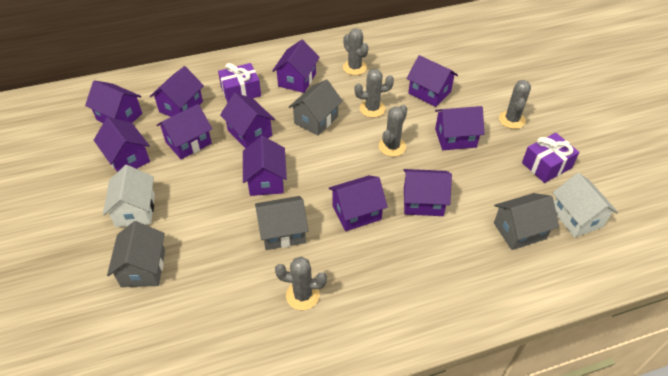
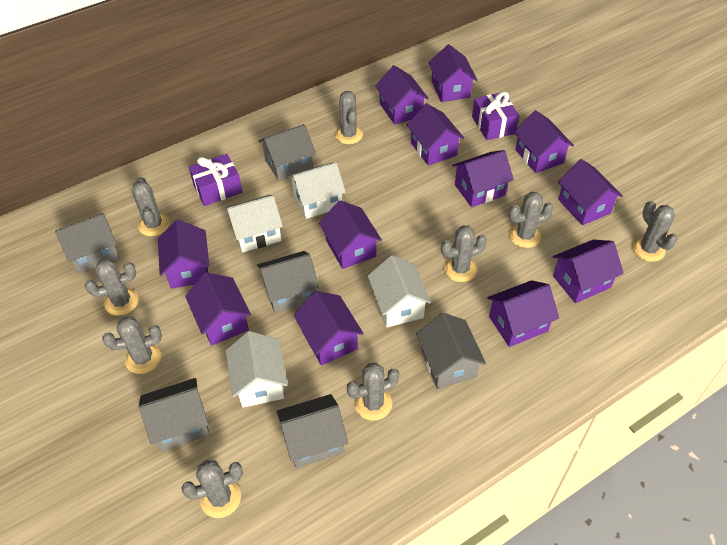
grey cactus: [275,257,327,310] [343,28,368,75] [355,69,394,117] [379,105,407,157] [499,80,531,129] = 5 -> [85,259,139,316] [102,317,162,374] [132,177,170,236] [181,460,243,518] [335,91,363,144] [347,363,399,421] [441,226,487,282] [509,192,553,248] [632,201,677,262] = 9
grey house: [107,221,165,287] [255,196,308,250] [289,79,343,136] [494,193,559,250] = 4 -> [55,213,120,274] [139,378,210,451] [257,251,319,313] [258,124,315,181] [276,394,348,468] [416,313,486,389] = 6
purple house: [85,80,142,123] [94,117,150,172] [150,66,204,117] [157,104,212,159] [220,93,275,149] [243,136,287,196] [272,40,320,93] [329,175,387,231] [403,169,452,216] [406,55,458,107] [435,106,485,150] = 11 -> [158,220,209,289] [185,272,251,346] [294,291,363,366] [319,200,382,269] [375,65,429,125] [407,103,464,166] [428,44,477,102] [452,150,514,207] [487,280,559,347] [514,110,574,173] [553,239,624,303] [558,159,623,225] = 12
white house: [103,165,155,227] [553,173,618,238] = 2 -> [225,195,283,253] [226,331,288,407] [288,162,346,219] [368,255,432,327] = 4

